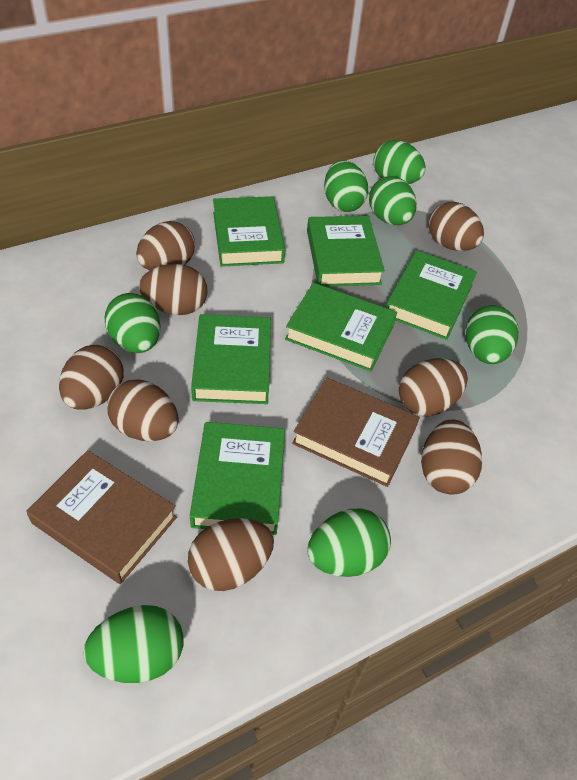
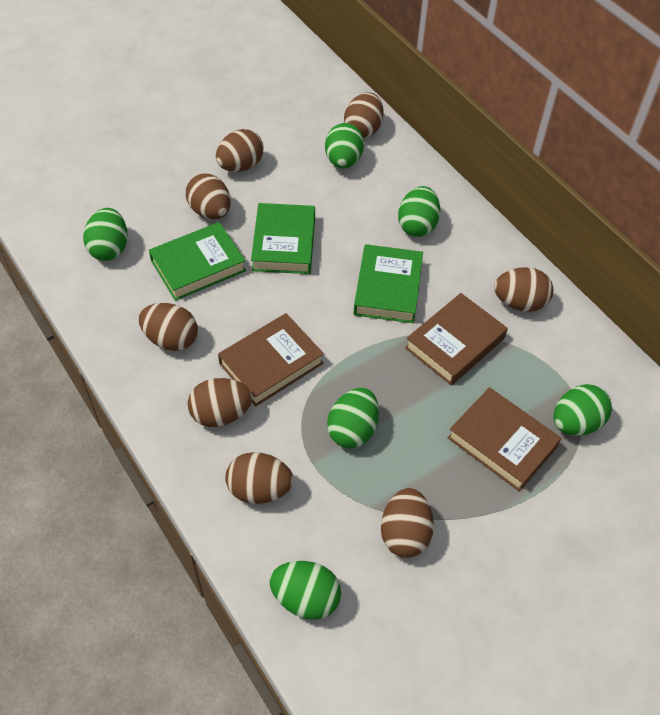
brown book: [26,450,177,584] [292,378,420,487] = 2 -> [218,313,324,406] [405,293,508,385] [448,387,562,492] = 3
green book: [190,422,285,535] [191,314,271,404] [213,196,285,267] [285,283,397,371] [307,216,385,287] [385,250,477,340] = 6 -> [149,222,246,301] [251,203,315,274] [353,244,423,323] = 3
green egg: [84,605,183,683] [104,293,160,353] [307,509,391,577] [324,160,368,212] [369,176,417,225] [373,140,425,184] [466,305,519,364] = 7 -> [83,208,128,261] [270,561,341,620] [325,123,364,168] [327,388,379,448] [398,186,440,237] [553,384,612,436] = 6

